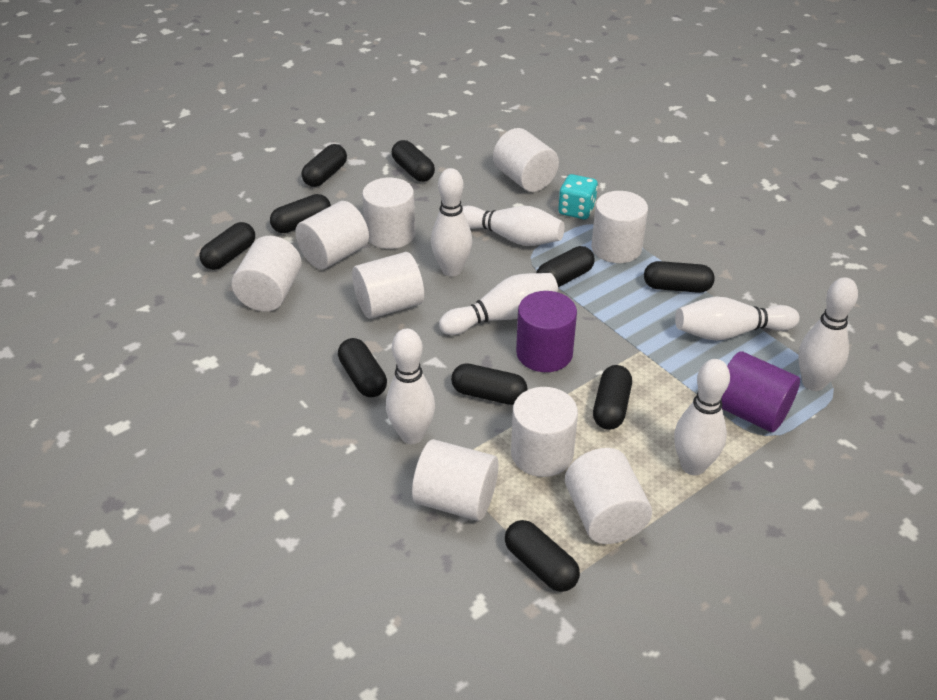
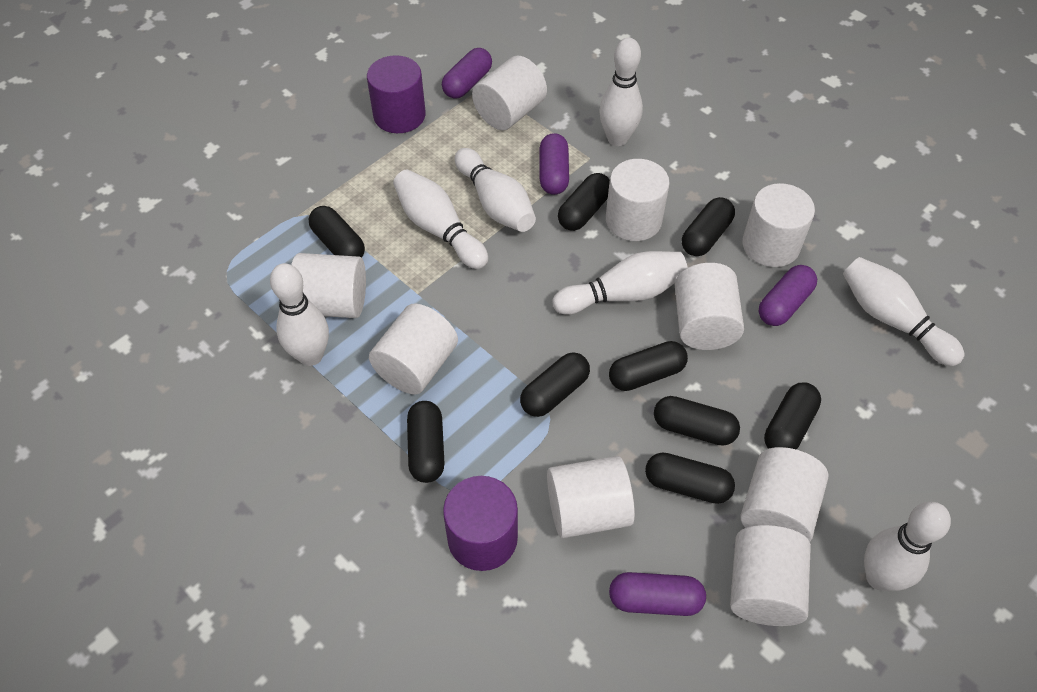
black capsule: [200,222,255,270] [270,194,331,233] [302,144,347,187] [338,338,387,397] [392,140,435,182] [451,363,528,405] [505,520,580,592] [536,246,594,287] [593,365,632,430] [644,261,715,293] = 10 -> [309,206,365,258] [407,401,445,483] [520,352,590,417] [558,173,610,231] [609,341,688,391] [645,452,735,504] [654,396,740,446] [682,197,735,256] [764,382,821,450] = 9
purple capsule: none = 0 -> [442,48,492,99] [540,133,569,195] [609,572,706,616] [758,265,817,326] = 4
turquoise dice: [558,174,598,219] = 1 -> none = 0

